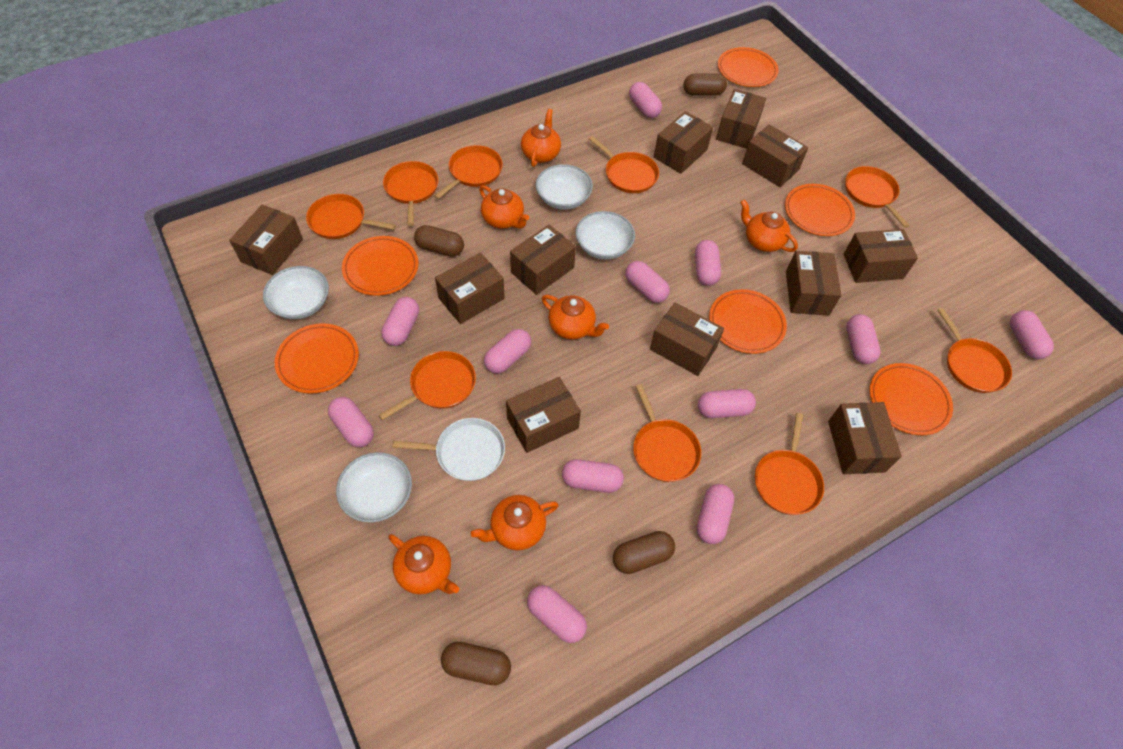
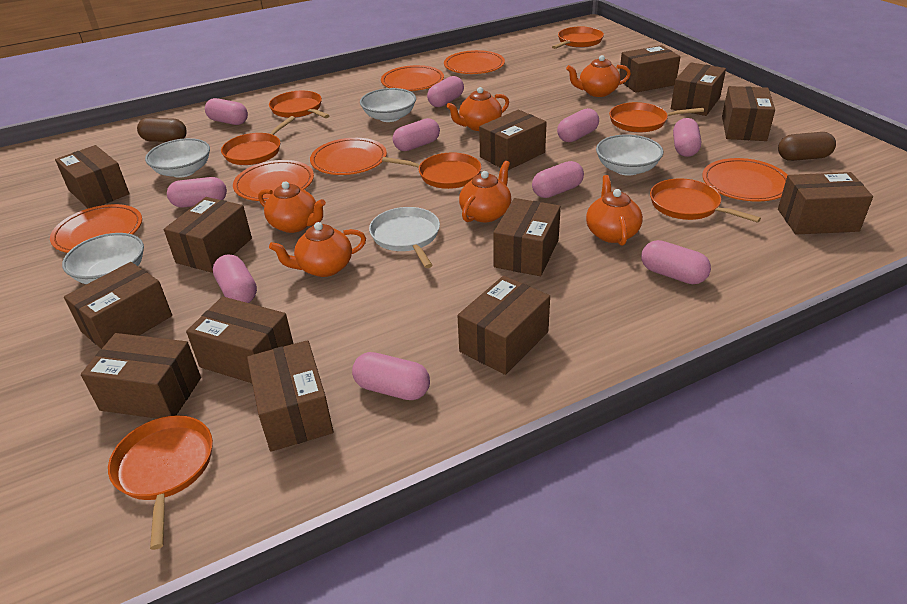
brown box: [229,204,303,275] [435,253,505,324] [506,377,581,453] [510,224,576,295] [650,302,724,376] [654,111,713,174] [716,89,766,149] [742,124,808,187] [786,251,841,316] [828,402,902,474] [844,229,918,283] = 11 -> [55,145,129,208] [64,262,172,349] [81,333,201,419] [164,197,252,273] [186,296,294,383] [247,340,334,452] [457,276,550,375] [479,110,547,170] [493,198,561,276] [619,45,680,93] [671,63,726,116] [722,86,775,141] [778,172,873,235] = 13
brown capsule: [414,225,464,257] [441,642,511,685] [613,531,675,574] [683,74,727,95] = 4 -> [137,118,187,142] [778,132,836,161] = 2
orange pan: [306,194,396,239] [379,351,476,420] [383,161,439,226] [434,145,503,199] [589,136,659,193] [633,384,701,482] [755,413,824,515] [845,166,910,228] [937,307,1012,393] = 9 -> [108,415,213,550] [221,116,295,165] [269,91,330,118] [382,152,481,189] [552,27,604,49] [609,102,704,132] [650,178,761,223] = 7
pink capsule: [328,397,374,447] [381,297,419,346] [484,329,531,374] [527,585,587,643] [562,459,624,493] [625,261,670,303] [629,82,662,118] [695,240,721,286] [697,484,734,544] [698,389,756,418] [846,314,881,364] [1010,310,1054,359] = 12 -> [167,177,227,207] [205,98,248,125] [213,254,257,303] [352,352,430,400] [393,118,440,151] [427,76,464,107] [532,161,584,198] [557,108,599,142] [641,240,711,284] [673,118,701,157] = 10

